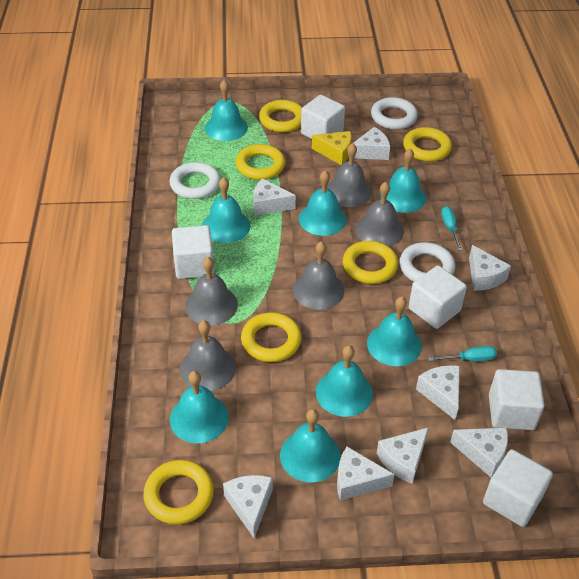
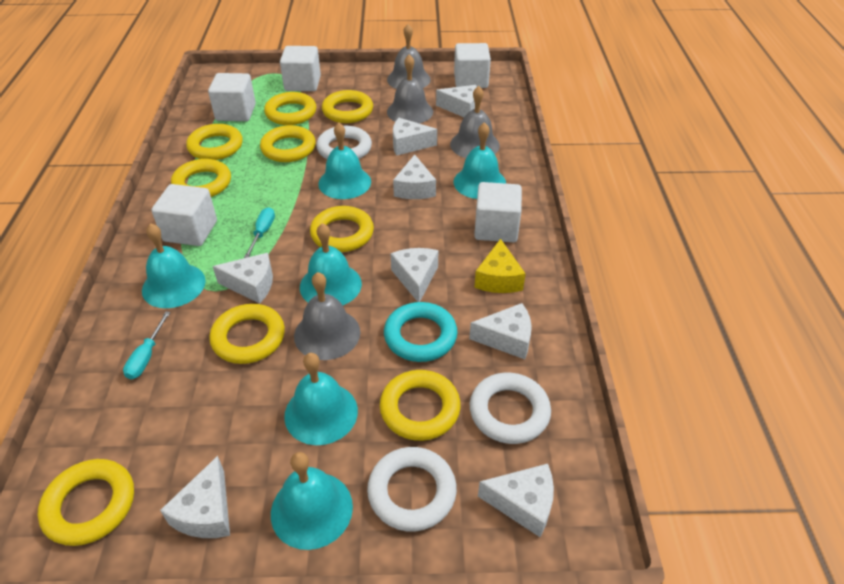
grey bell: [180,320,236,391] [185,257,238,325] [293,241,344,310] [327,143,372,207] [356,182,404,247] = 5 -> [294,272,360,360] [387,24,431,89] [387,54,433,124] [450,86,500,158] = 4
turquoise bell: [170,371,229,443] [202,177,250,243] [205,80,248,141] [280,409,341,482] [299,170,346,236] [316,345,373,417] [367,297,422,366] [380,149,426,213] = 8 -> [142,223,206,308] [271,452,353,550] [284,353,358,445] [300,223,362,305] [318,122,371,199] [454,122,506,199] = 6
turquoise ring: none = 0 -> [384,302,458,362] = 1
yellow ring: [143,460,214,525] [235,144,285,180] [241,312,302,362] [259,100,302,132] [343,241,398,284] [403,127,452,162] = 6 -> [38,459,134,546] [171,159,231,197] [186,124,243,160] [209,304,285,364] [260,125,316,162] [264,92,316,125] [310,206,374,252] [322,90,373,123] [380,370,461,441] = 9

